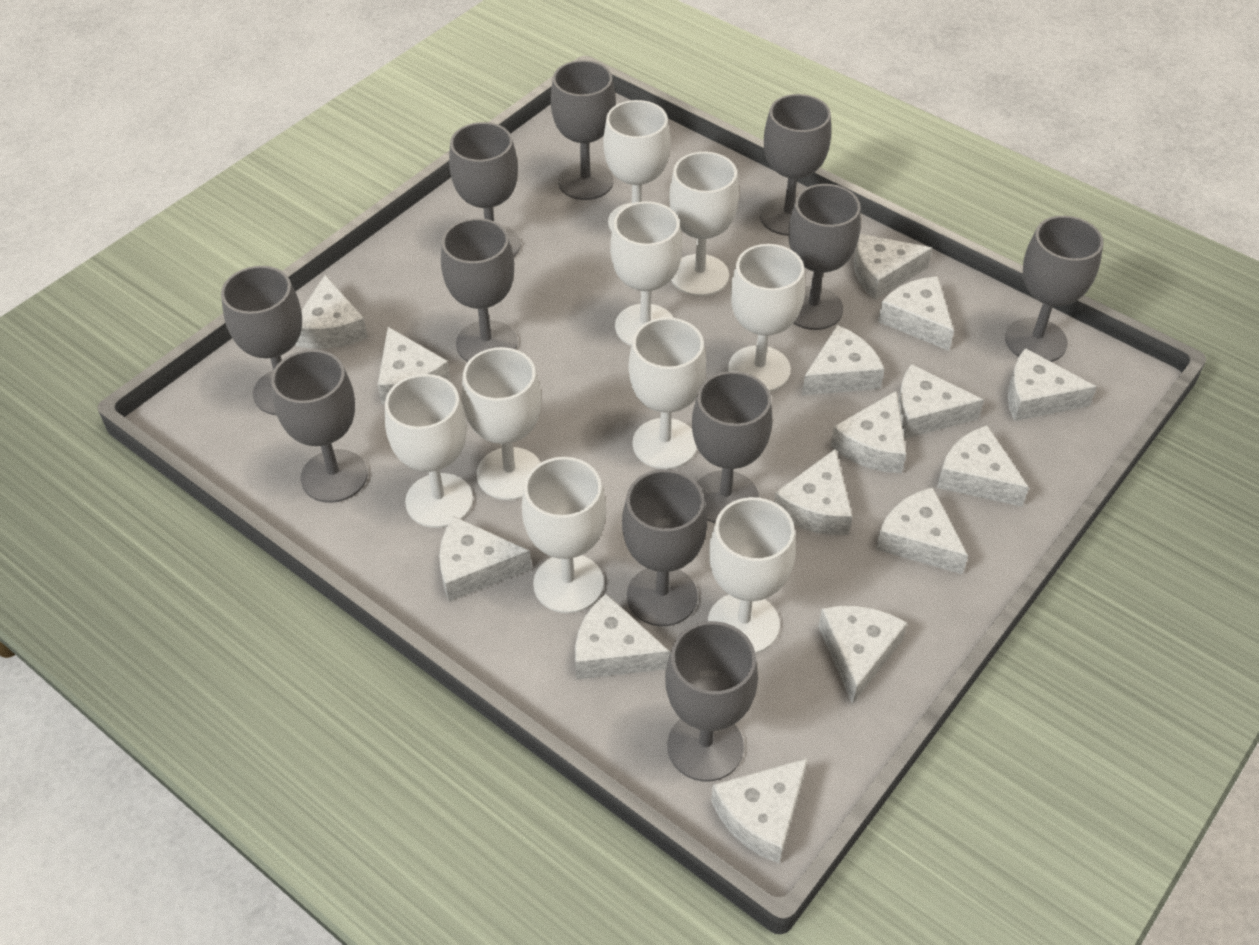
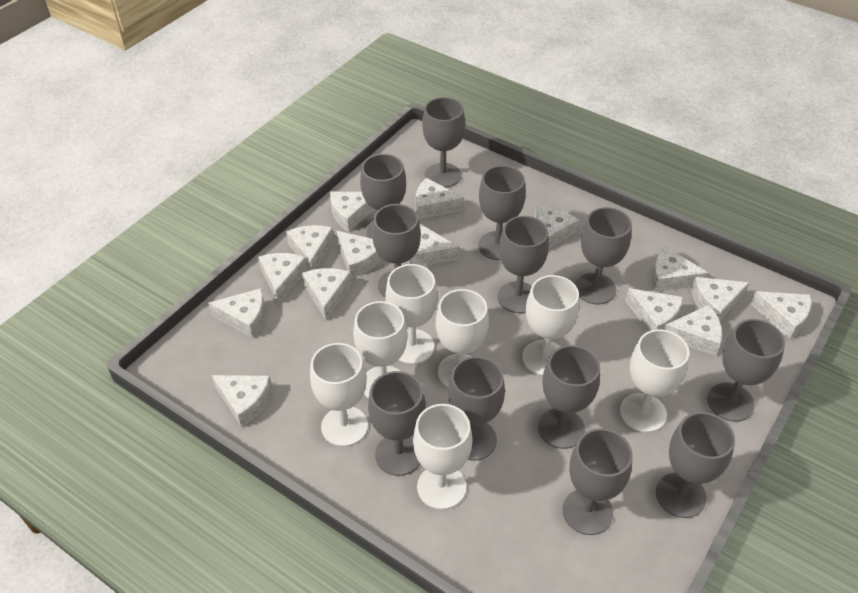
grey goblet: [221,266,302,415] [271,349,368,503] [441,218,517,362] [449,122,521,257] [551,60,616,200] [622,469,707,626] [665,621,758,781] [692,371,772,523] [760,94,831,236] [788,184,861,330] [1005,216,1103,362] = 11 -> [360,154,406,239] [368,371,426,476] [372,204,421,297] [422,97,465,188] [448,356,505,460] [478,165,526,260] [497,216,549,313] [538,345,600,449] [562,428,633,535] [575,207,632,304] [656,412,735,518] [707,319,785,422] = 12
white goblet: [385,374,473,528] [462,347,541,500] [522,457,606,613] [603,100,670,232] [610,201,682,346] [629,317,706,469] [669,152,739,296] [708,497,796,654] [728,244,805,392] = 9 -> [310,343,368,447] [353,301,408,399] [385,264,437,364] [413,404,473,510] [436,289,489,387] [522,275,579,376] [620,329,689,433] = 7

